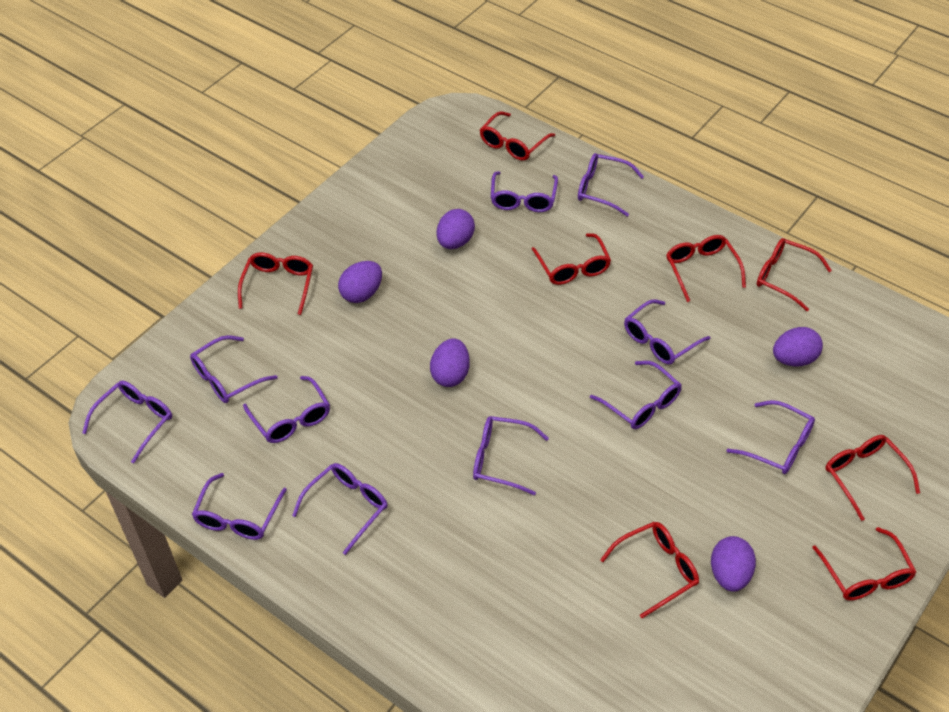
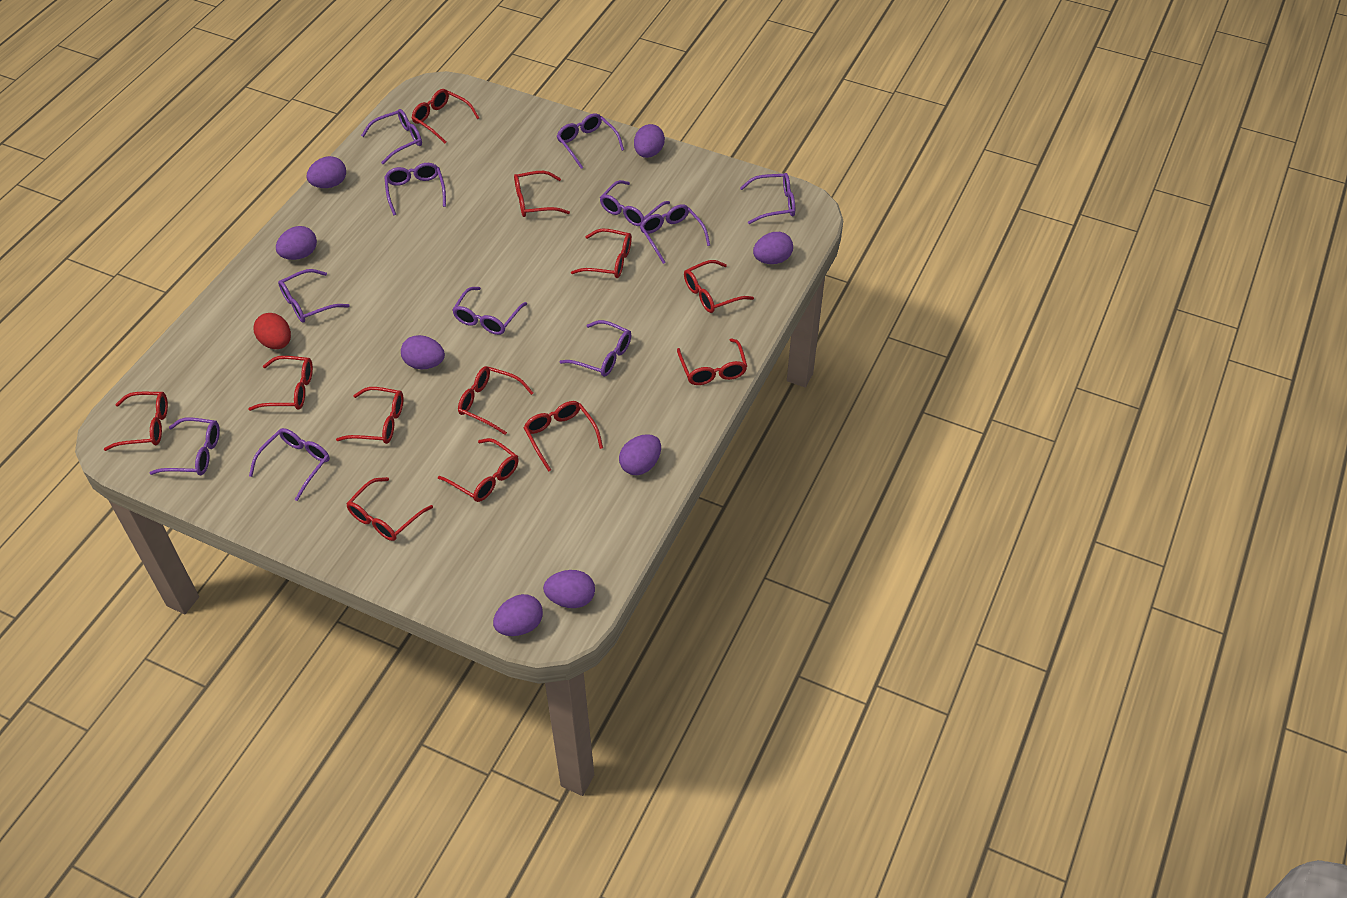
purple egg: [338,261,382,303] [430,338,470,387] [437,209,475,249] [711,536,756,592] [773,327,823,367] = 5 -> [276,226,317,260] [307,156,346,188] [401,335,445,369] [493,594,543,636] [543,570,595,608] [619,434,661,475] [634,124,665,158] [753,232,793,264] = 8
red egg: none = 0 -> [254,313,291,349] = 1
red glasses: [238,253,313,315] [480,111,555,161] [532,233,611,285] [600,522,699,618] [666,235,746,302] [757,238,832,311] [812,527,916,601] [825,435,920,521] = 8 -> [104,392,168,451] [249,356,313,411] [336,387,403,444] [346,477,433,541] [412,89,479,144] [438,438,518,502] [458,366,533,435] [514,171,570,217] [524,401,603,472] [571,229,632,278] [677,338,747,385] [684,260,754,313] = 12

